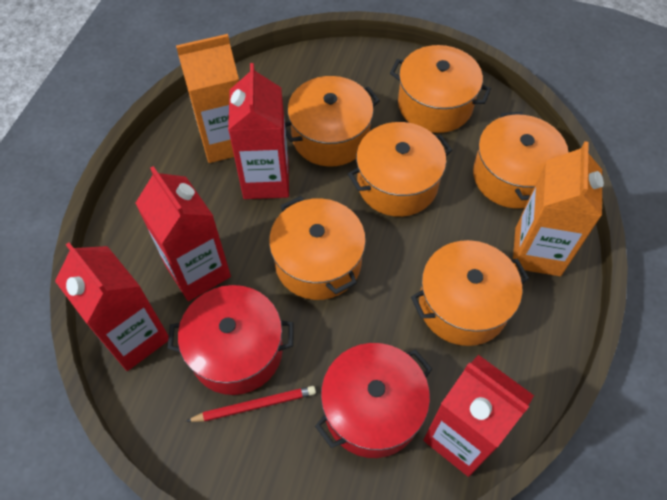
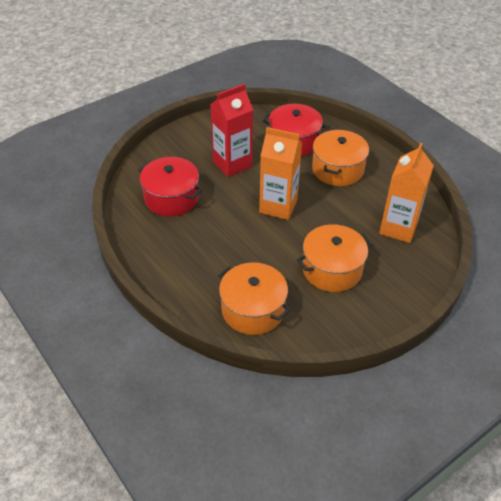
orange pot: [269,196,366,300] [285,76,380,167] [348,122,452,217] [390,45,491,133] [411,240,529,346] [473,112,569,209] = 6 -> [218,262,291,335] [297,224,372,292] [312,130,369,186] = 3
red carton: [55,242,169,371] [135,166,231,301] [228,63,289,199] [423,355,534,477] = 4 -> [210,84,253,177] = 1
red pencil: [186,386,316,422] = 1 -> none = 0

